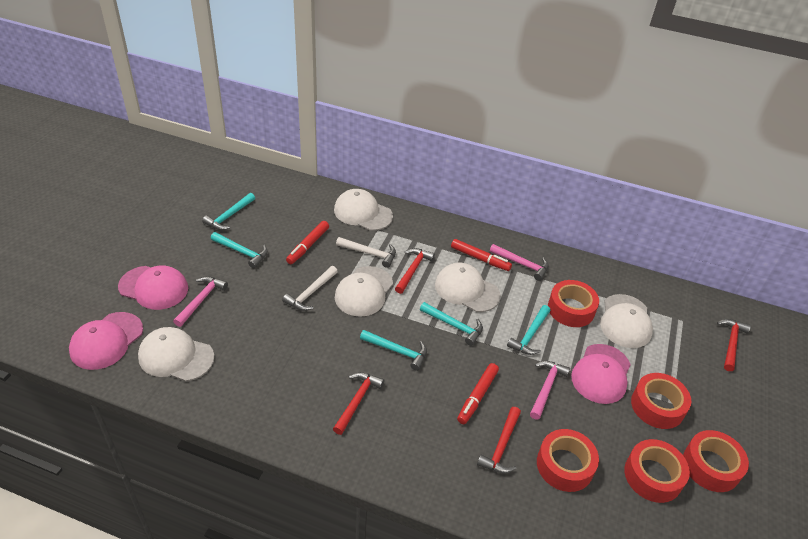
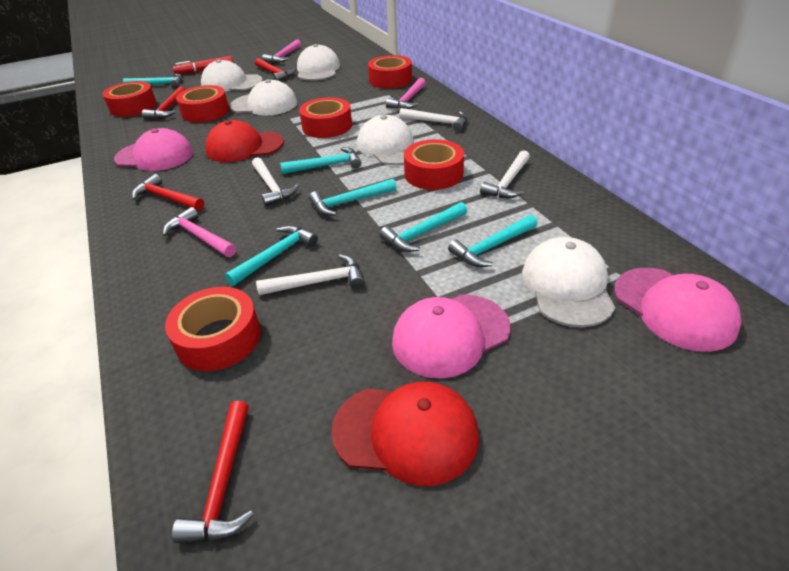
red cap: none = 0 -> [205,120,284,162] [331,382,479,486] = 2
red marker: [286,221,329,264] [451,239,512,271] [457,363,499,424] = 3 -> [173,56,233,74] = 1
red tape: [537,429,599,492] [548,280,599,327] [624,439,690,503] [631,373,691,429] [683,430,749,492] = 5 -> [102,81,157,117] [165,287,261,371] [176,85,229,122] [299,97,352,138] [368,55,412,89] [404,139,464,190] = 6
turquoise hammer: [202,193,255,230] [211,232,268,268] [360,330,427,371] [420,302,483,346] [507,305,550,355] = 5 -> [123,73,182,88] [225,225,318,286] [280,147,361,174] [309,179,396,216] [380,202,467,252] [448,215,537,267] = 6
white hammer: [282,266,338,311] [336,237,396,268] = 2 -> [252,157,299,206] [256,254,365,295] [399,108,468,132] [480,150,530,198] = 4

